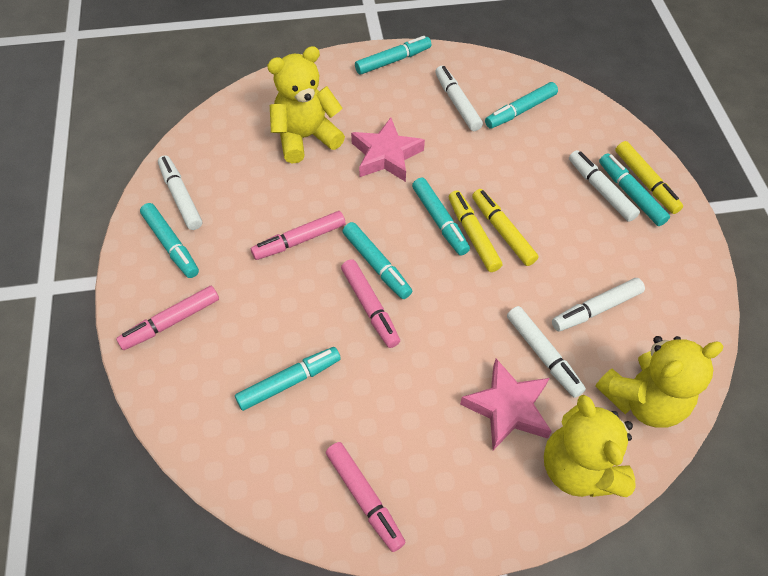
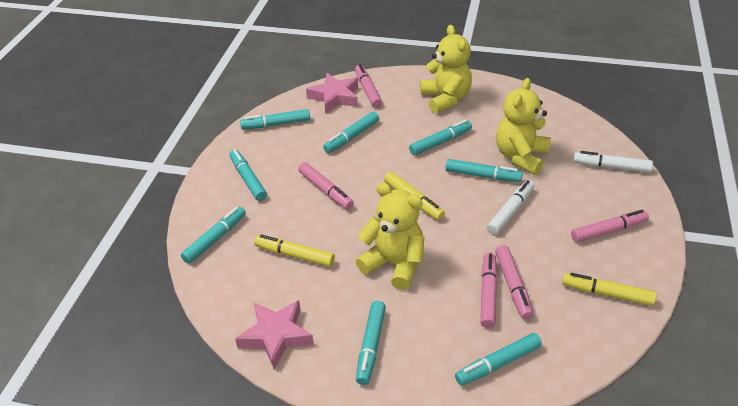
pink marker: [116,286,219,350] [251,211,345,260] [326,442,406,552] [341,259,400,348] = 4 -> [298,162,354,209] [355,64,382,108] [480,252,498,328] [495,245,533,319] [571,210,649,242] = 5
turquoise marker: [140,203,199,278] [235,347,341,411] [342,222,412,299] [355,36,431,75] [412,178,470,256] [485,82,558,129] [599,153,670,226] = 7 -> [181,206,246,264] [230,150,267,201] [240,109,310,129] [323,112,379,153] [356,301,386,385] [409,120,472,155] [445,159,523,182] [455,333,542,385] = 8
white marker: [158,155,202,230] [435,66,483,131] [507,306,586,398] [552,278,645,331] [569,150,640,222] = 5 -> [487,180,534,235] [573,151,653,173] = 2

